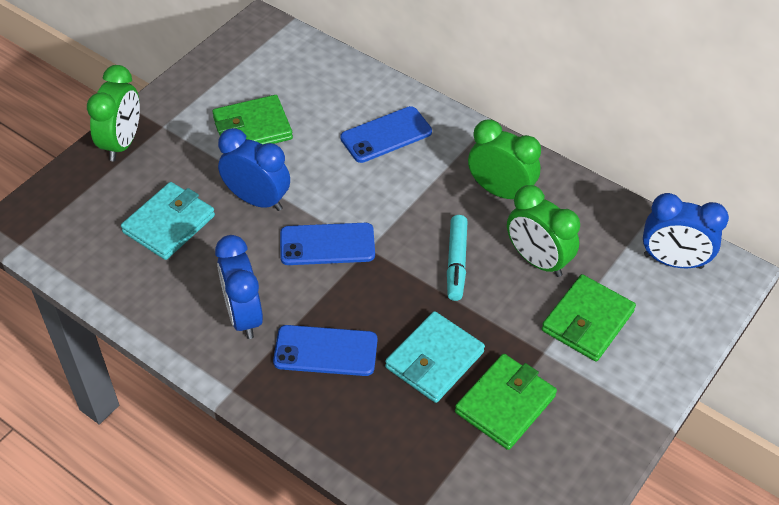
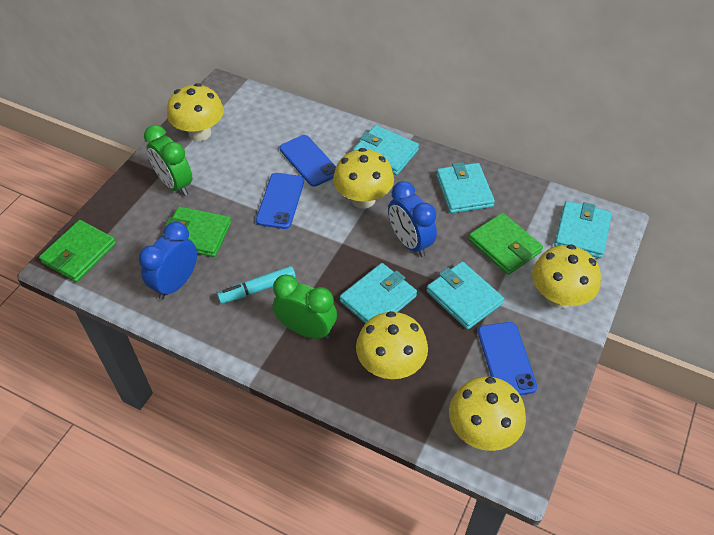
blue clock: [215,235,263,339] [218,128,290,211] [643,193,729,269] = 3 -> [139,222,197,300] [388,181,437,257] = 2
green clock: [87,65,140,161] [468,119,541,199] [507,185,580,277] = 3 -> [144,125,192,196] [273,274,337,340] = 2
turquoise wallet: [121,182,215,260] [385,311,485,403] = 2 -> [340,263,417,324] [353,125,419,175] [426,262,504,330] [436,162,495,213] [554,201,612,258] = 5
yellow mushroom: none = 0 -> [167,83,224,141] [333,148,394,209] [356,311,428,379] [449,376,526,451] [532,244,601,309] = 5

